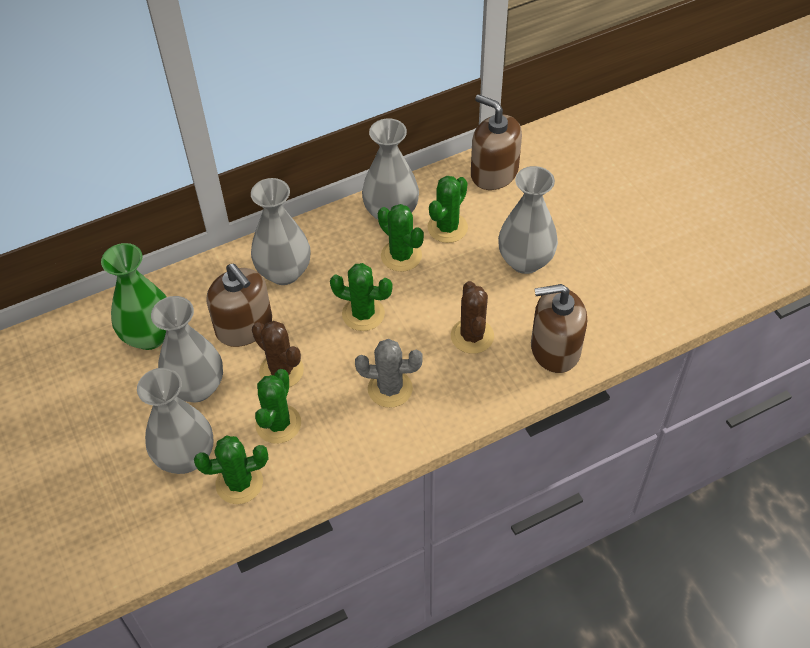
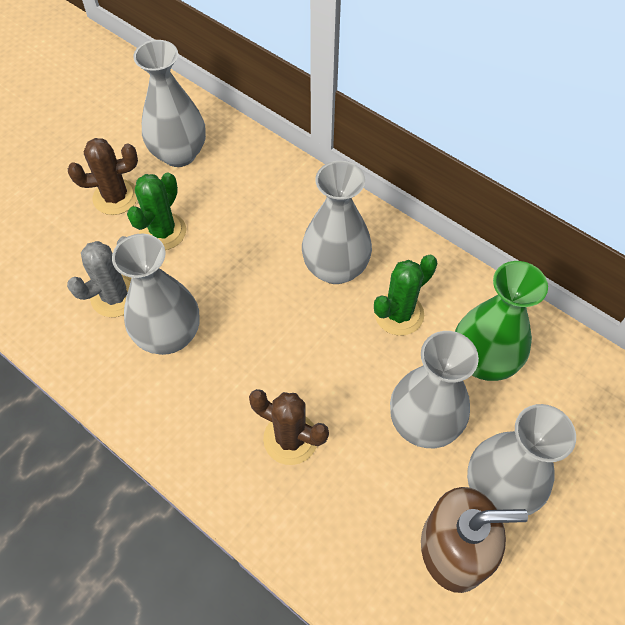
brown soap dispenser: [207,264,272,347] [471,94,522,190] [531,284,587,373] = 3 -> [421,487,528,593] = 1
green cactus: [194,436,268,504] [255,369,301,444] [330,263,392,331] [378,204,424,272] [428,176,468,243] = 5 -> [127,173,186,250] [374,255,438,336] = 2

